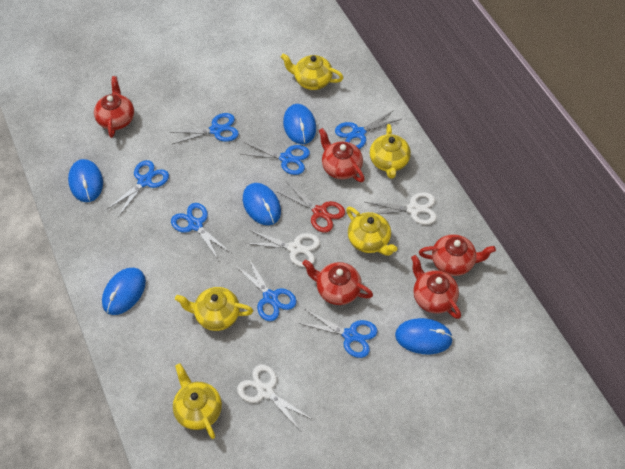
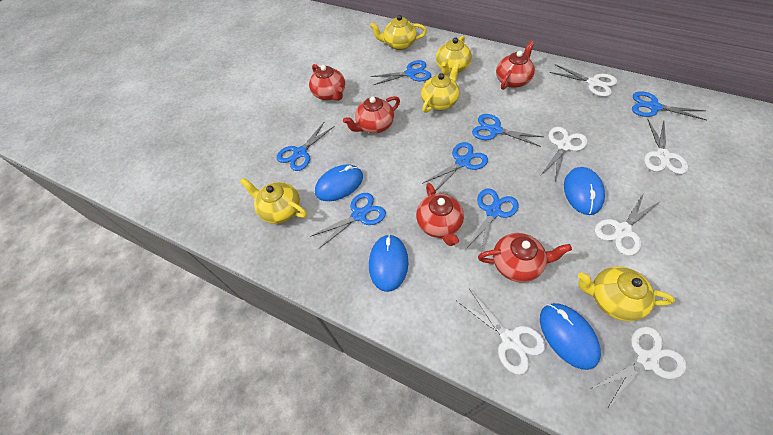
blue mouse: [68,159,103,202] [102,268,146,315] [243,183,281,225] [283,104,316,144] [395,318,453,354] = 5 -> [315,164,363,201] [369,234,408,292] [540,303,601,370] [564,167,605,215] = 4
red scissors: [278,182,345,233] = 1 -> none = 0
white scissors: [237,365,313,431] [245,230,320,267] [365,192,437,225] = 3 -> [457,288,546,375] [541,127,587,180] [549,64,617,97] [592,327,686,409] [595,193,661,256] [644,119,688,174] = 6

